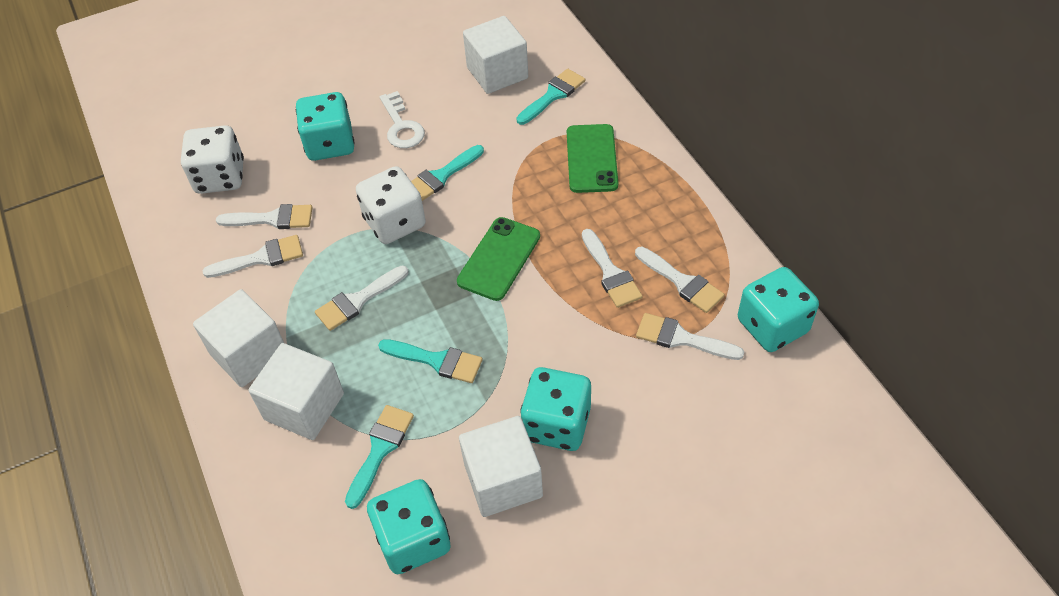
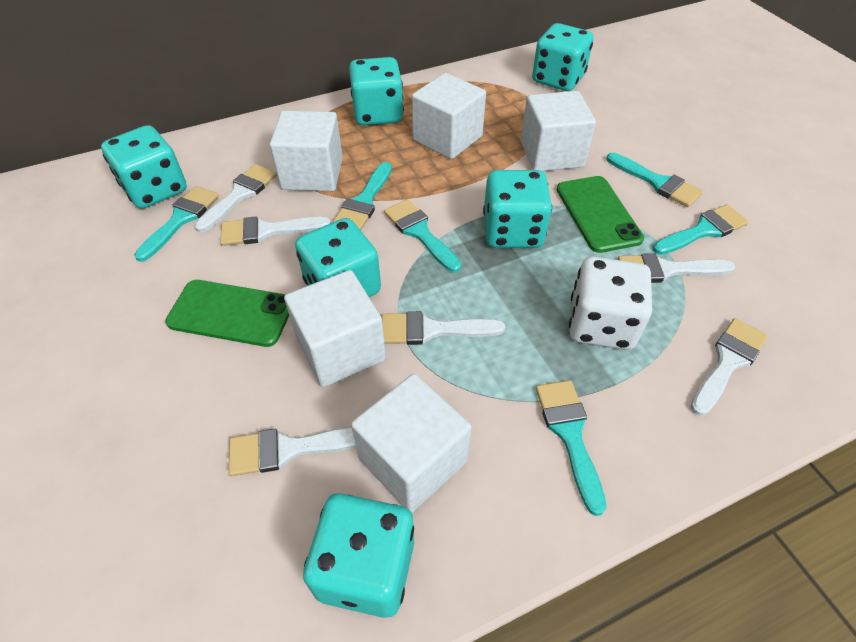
turquoise brush: [345,405,414,509] [378,339,483,383] [411,145,484,201] [516,69,585,125] = 4 -> [134,186,219,262] [333,162,392,230] [384,199,461,273] [536,380,606,516] [606,153,703,207] [653,204,749,255] = 6
turquoise dice: [296,92,355,161] [367,479,451,574] [520,367,591,451] [738,267,819,352] = 4 -> [101,125,187,209] [295,218,381,297] [303,493,414,618] [349,57,404,125] [483,170,552,248] [532,23,594,91] = 6
white cube: [193,289,284,387] [249,343,344,440] [459,416,543,517] [463,16,528,94] = 4 -> [270,110,343,191] [284,270,386,387] [351,374,472,513] [412,73,486,159] [521,91,596,171] = 5
white dice: [181,125,244,194] [356,166,426,244] = 2 -> [569,256,652,350] = 1
white key: [380,91,425,148] = 1 -> none = 0

